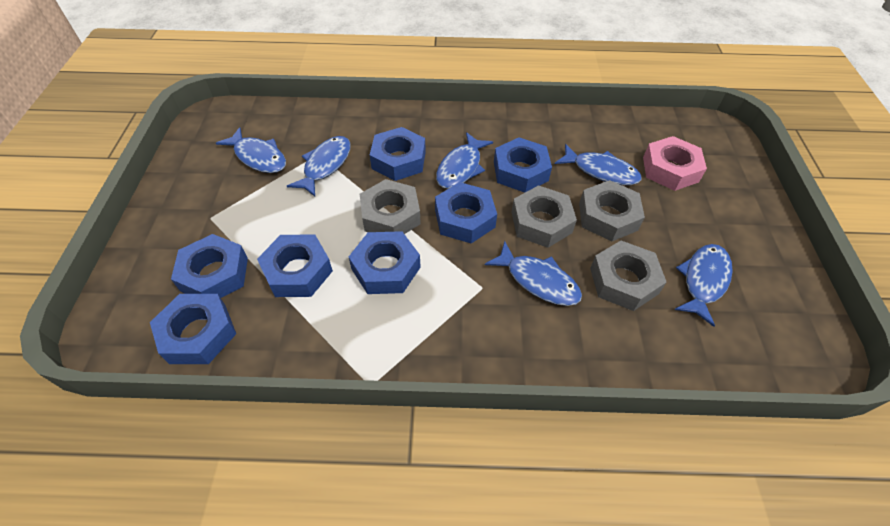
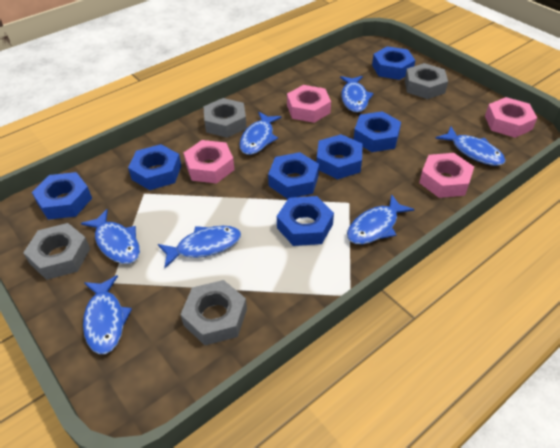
blue fish: [216,127,286,173] [287,136,351,197] [436,132,493,189] [485,241,582,306] [555,144,642,185] [674,244,733,327] = 6 -> [81,209,140,264] [83,275,132,354] [158,226,241,268] [239,112,281,155] [340,76,374,112] [347,194,414,244] [435,127,506,166] = 7
pink nut: [643,136,707,191] = 1 -> [184,140,235,184] [287,85,331,123] [419,153,474,198] [485,97,537,138] = 4

